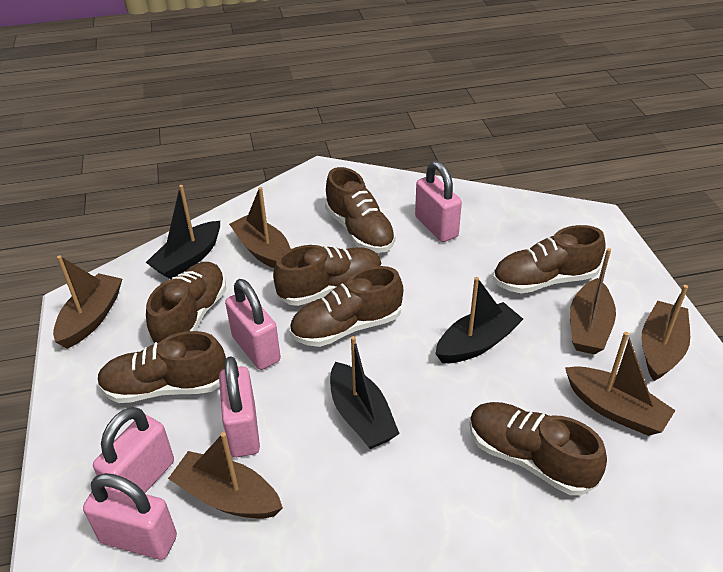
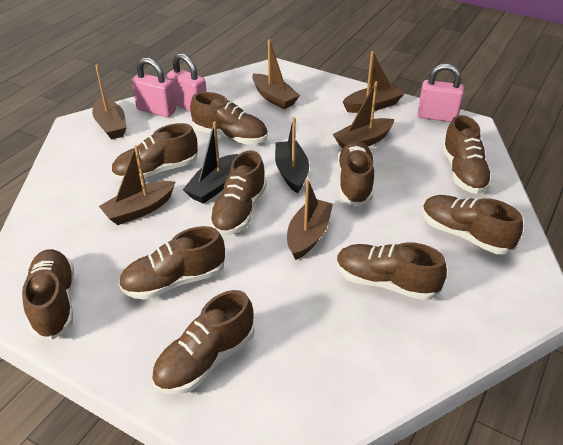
black boat: [146,185,220,279] [330,336,400,449] [435,277,523,363] = 3 -> [183,122,238,204] [275,117,309,193] = 2
brown shoe: [97,331,226,403] [146,262,226,344] [273,245,382,306] [289,266,403,347] [325,167,396,253] [469,402,607,495] [493,225,606,294] = 7 -> [22,249,74,340] [111,123,198,181] [119,226,225,300] [151,290,255,394] [190,92,268,144] [209,151,267,235] [337,141,374,206] [337,242,447,301] [422,195,523,254] [442,115,493,194] = 10
pink padlock: [83,473,177,560] [93,407,174,493] [219,356,260,457] [225,279,281,370] [415,161,462,242] = 5 -> [131,58,176,117] [167,53,206,112] [417,63,464,122] = 3

